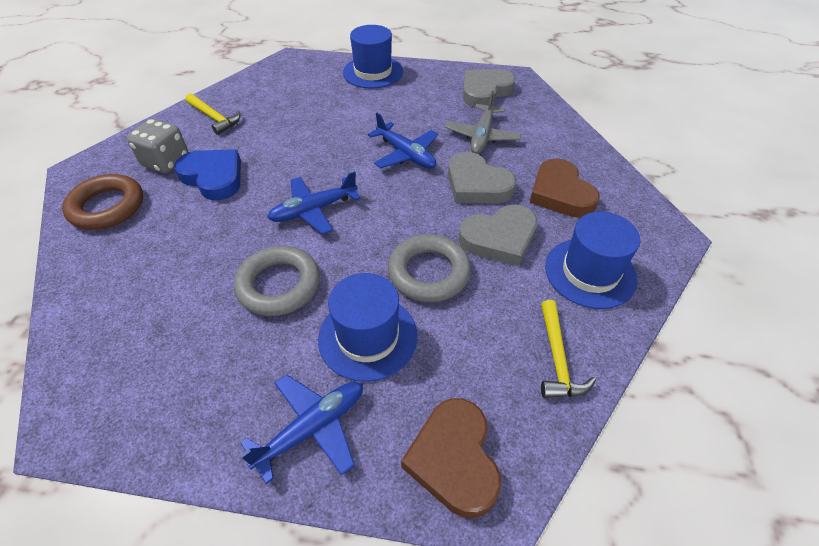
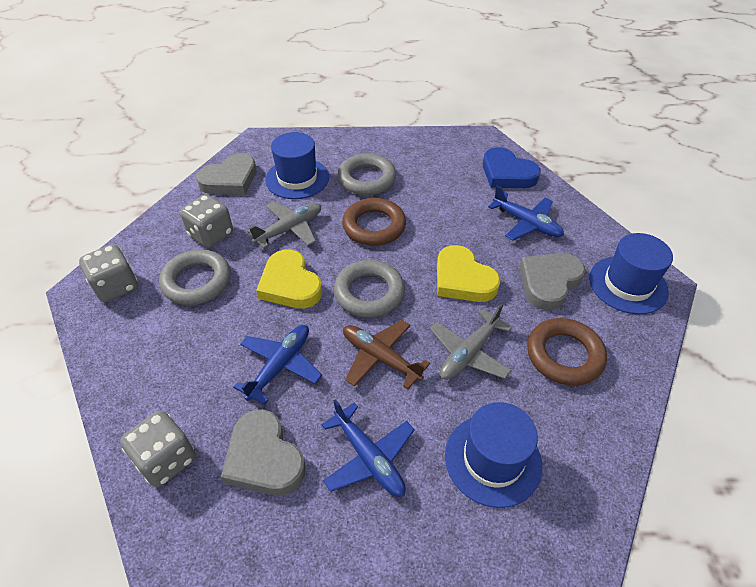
brown heart: [401,398,501,518] [529,158,600,218] = 2 -> none = 0
brown plane: none = 0 -> [343,320,430,389] = 1
brown ring: [62,174,143,230] = 1 -> [342,198,406,246] [527,318,607,386] = 2
grey dice: [127,119,188,173] = 1 -> [79,244,138,302] [120,411,195,487] [180,194,233,248] = 3
grey plane: [445,91,521,154] = 1 -> [247,201,321,248] [430,304,512,380] = 2
grey ring: [234,246,320,316] [388,234,471,302] = 2 -> [159,249,231,305] [334,260,405,318] [338,153,396,195] = 3
yellow hammer: [186,94,240,135] [541,300,596,398] = 2 -> none = 0
yellow heart: none = 0 -> [256,250,322,308] [437,245,501,302] = 2

